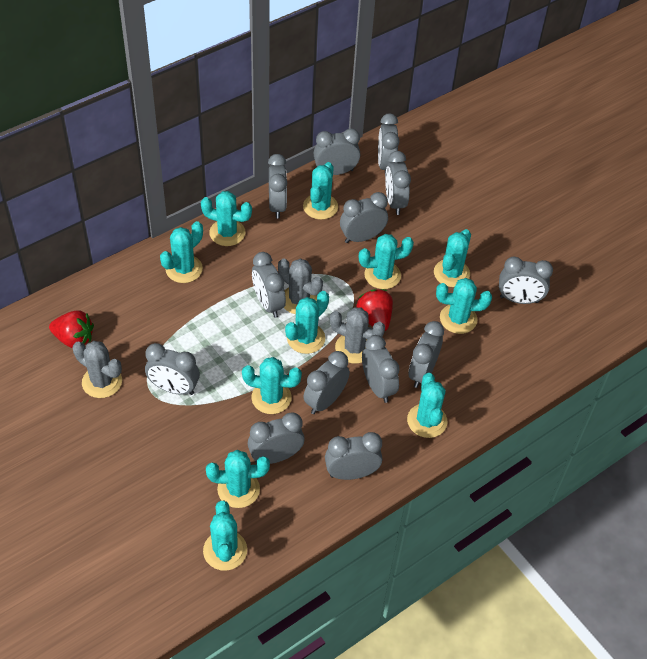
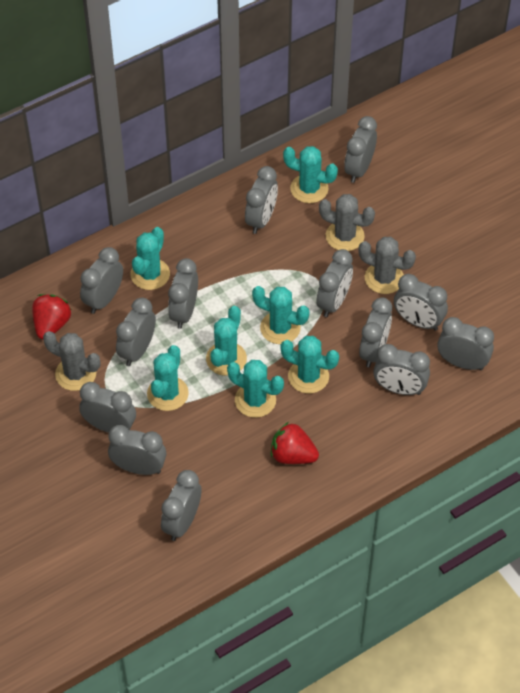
turquoise cactus: [160,221,203,283] [201,191,252,246] [203,501,247,571] [206,450,270,508] [242,357,302,414] [285,291,329,354] [303,162,338,220] [359,234,414,289] [407,373,447,438] [434,229,471,287] [436,278,492,334] = 11 -> [130,227,170,290] [147,345,189,411] [206,306,247,376] [227,360,284,418] [252,286,310,344] [281,336,339,393] [283,146,338,203] = 7

